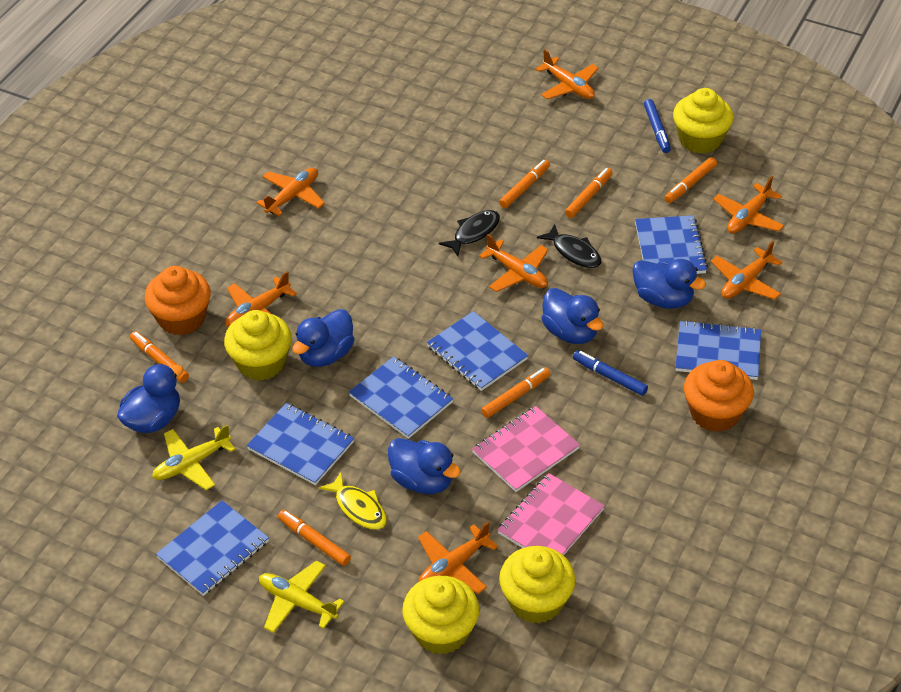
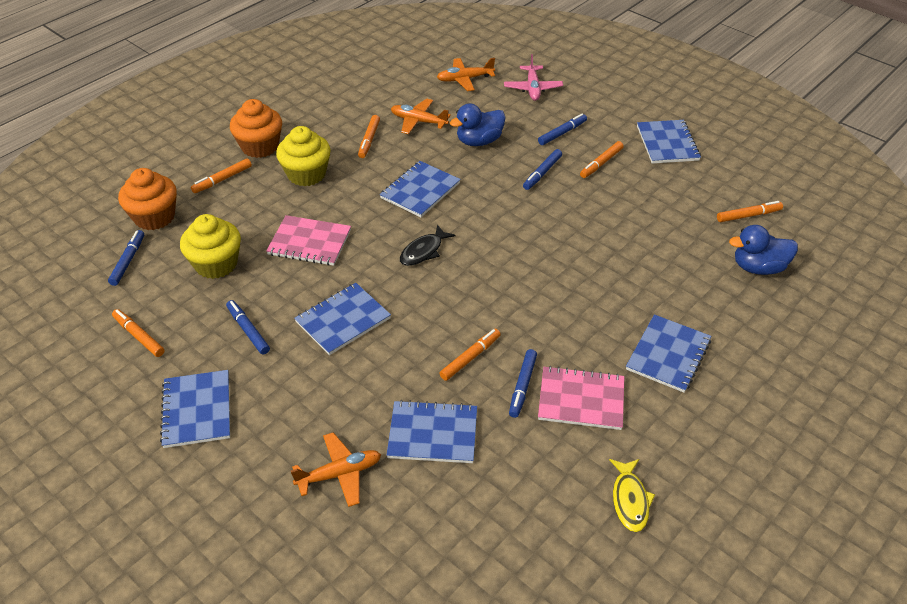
black fish: [439,210,500,256] [537,224,602,268] = 2 -> [400,225,456,266] = 1
blue duck: [117,363,184,433] [292,309,355,367] [388,438,461,494] [541,288,603,344] [632,259,706,309] = 5 -> [450,103,505,146] [729,225,798,275] = 2
blue marker: [573,350,648,396] [644,99,671,153] = 2 -> [108,230,144,286] [226,300,270,355] [509,349,537,418] [523,149,562,190] [538,114,587,145] = 5
orange plane: [225,271,297,327] [256,168,325,216] [418,522,498,594] [479,234,549,292] [535,49,599,99] [711,241,783,300] [713,176,784,234] = 7 -> [291,432,381,507] [391,98,451,134] [437,58,495,91] = 3
pink plane: none = 0 -> [504,54,563,101] = 1
yellow cupcake: [224,310,292,381] [402,576,479,655] [499,546,575,624] [673,88,733,154] = 4 -> [180,214,241,279] [276,126,331,186] = 2
yellow plane: [152,424,236,490] [259,560,344,633] = 2 -> none = 0

